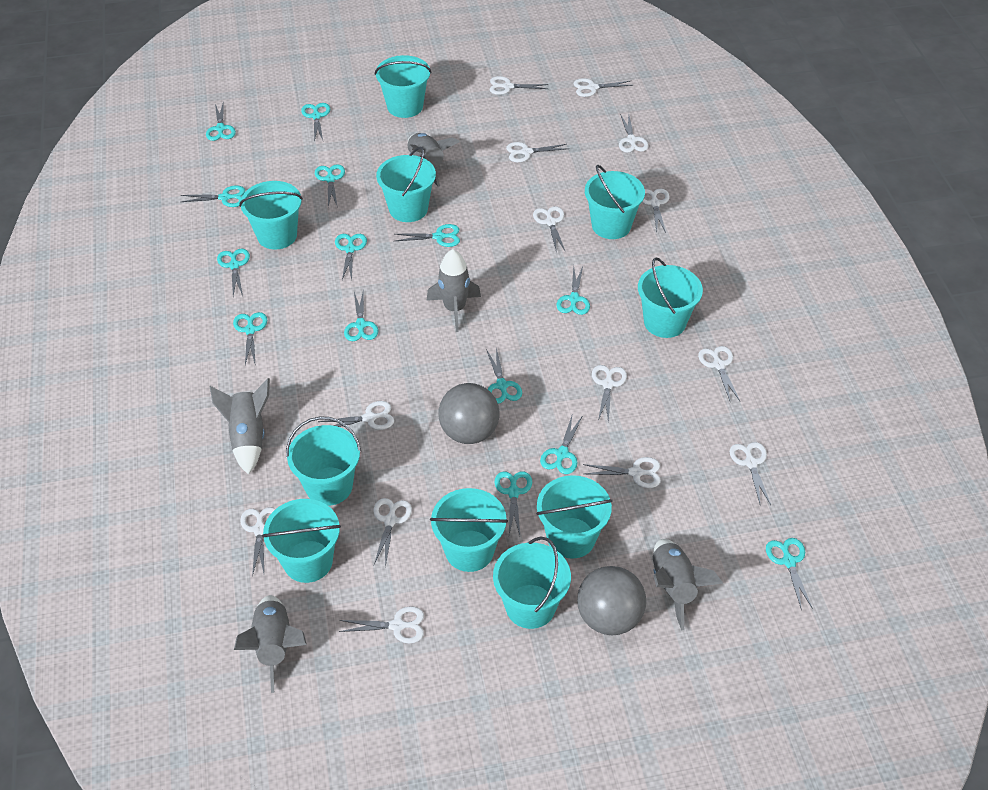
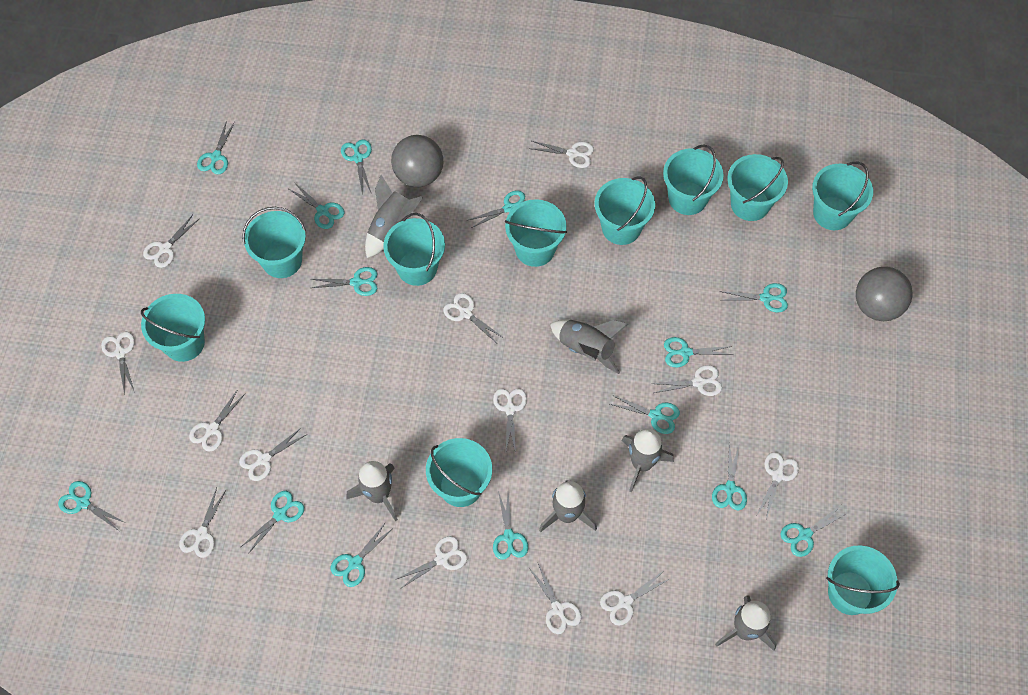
grey rocket: [209,378,270,474] [234,595,307,693] [408,133,460,187] [426,249,481,332] [653,539,723,630] = 5 -> [346,461,398,521] [365,175,423,258] [539,481,597,532] [550,320,628,374] [621,429,674,492] [715,595,777,651] = 6
white scissors: [240,507,275,577] [318,401,394,430] [339,606,424,644] [374,498,412,567] [490,76,548,95] [506,142,568,162] [533,206,566,252] [573,78,633,97] [583,457,661,488] [592,365,627,424] [619,114,649,153] [642,189,669,233] [698,346,740,401] [730,442,771,505] = 14 -> [101,332,135,395] [143,215,199,268] [179,488,226,558] [189,389,246,452] [239,427,306,481] [395,536,468,589] [443,293,504,342] [493,389,527,453] [529,141,594,168] [529,563,582,634] [600,572,669,625] [653,365,722,396] [757,452,799,519] = 13

